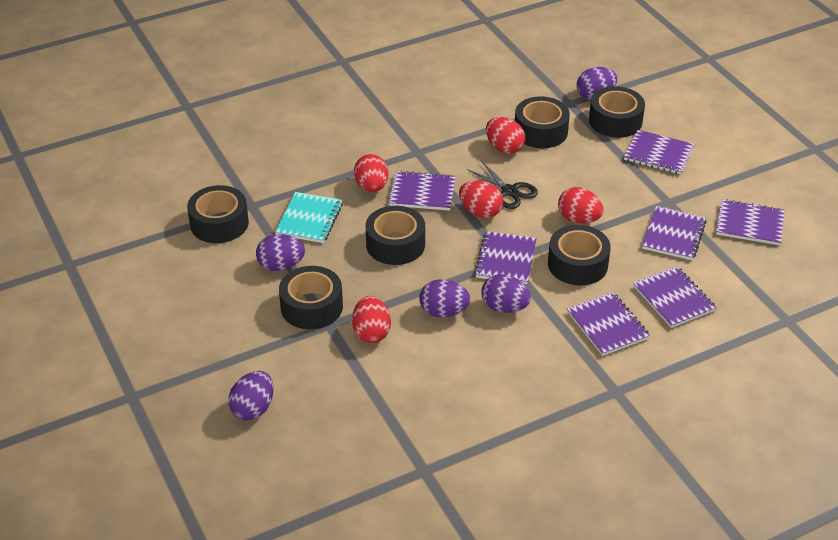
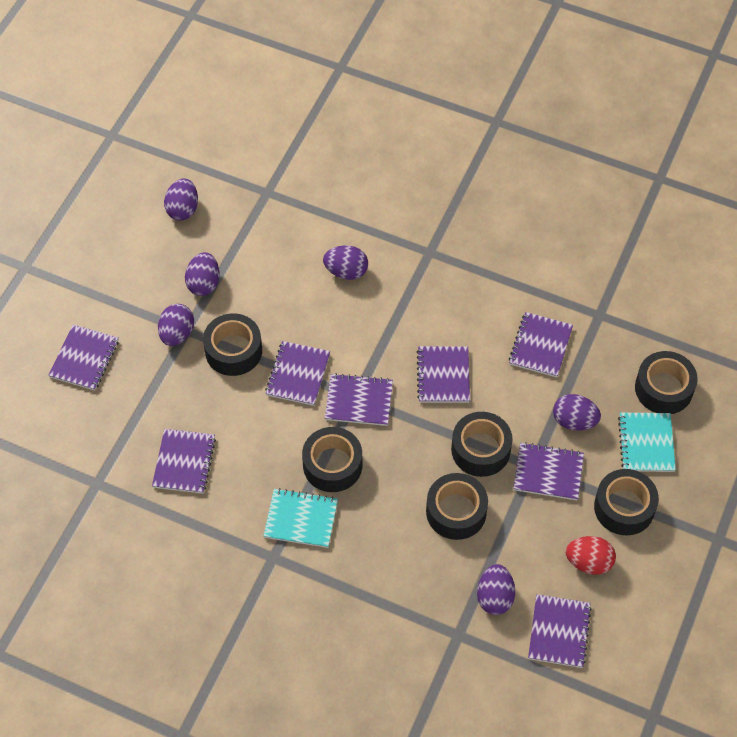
black scissors: [467,161,538,209] = 1 -> none = 0
purple egg: [228,371,274,420] [256,234,305,271] [419,279,470,318] [482,274,531,313] [577,67,617,100] = 5 -> [158,304,194,346] [164,179,198,221] [185,252,220,296] [323,246,368,280] [477,564,515,615] [553,394,601,431] = 6
purple notebook: [389,171,456,211] [474,231,537,284] [567,292,650,356] [624,130,695,175] [633,266,716,328] [642,206,706,260] [716,199,784,245] = 7 -> [48,324,119,391] [152,429,216,494] [265,341,330,406] [325,373,393,426] [417,346,470,403] [509,312,573,377] [513,442,584,500] [528,594,592,668] = 8
red egg: [352,296,391,343] [354,154,388,192] [459,181,503,218] [486,117,525,154] [558,187,603,224] = 5 -> [566,536,616,575] = 1
turquoise notebook: [275,192,343,243] = 1 -> [264,488,338,548] [618,413,676,472] = 2

